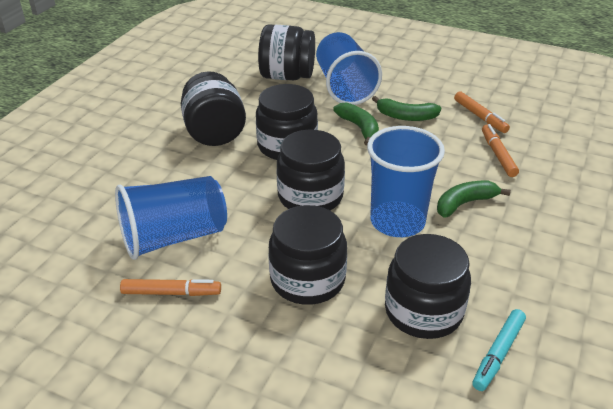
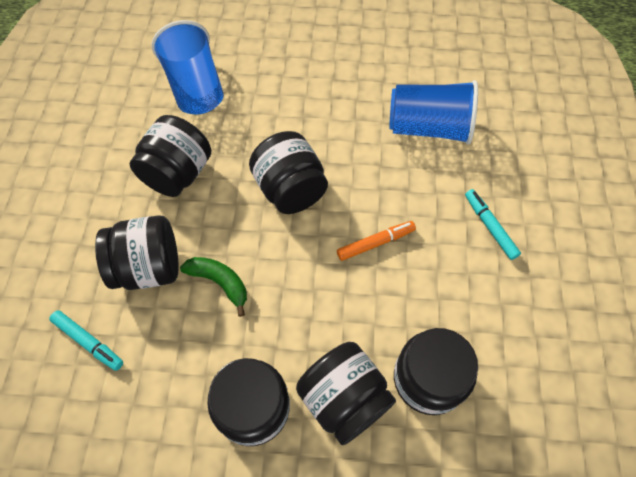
blue cup: [115,176,227,260] [316,32,382,105] [367,126,445,237] = 3 -> [152,20,224,114] [389,80,478,145] = 2
green banana: [333,102,379,145] [372,96,441,121] [437,181,511,217] = 3 -> [180,257,247,317] = 1
orange marker: [120,279,221,296] [454,91,510,133] [482,124,519,177] = 3 -> [337,221,416,261] = 1
turquoise marker: [472,309,526,391] = 1 -> [49,310,123,371] [465,189,521,260] = 2

